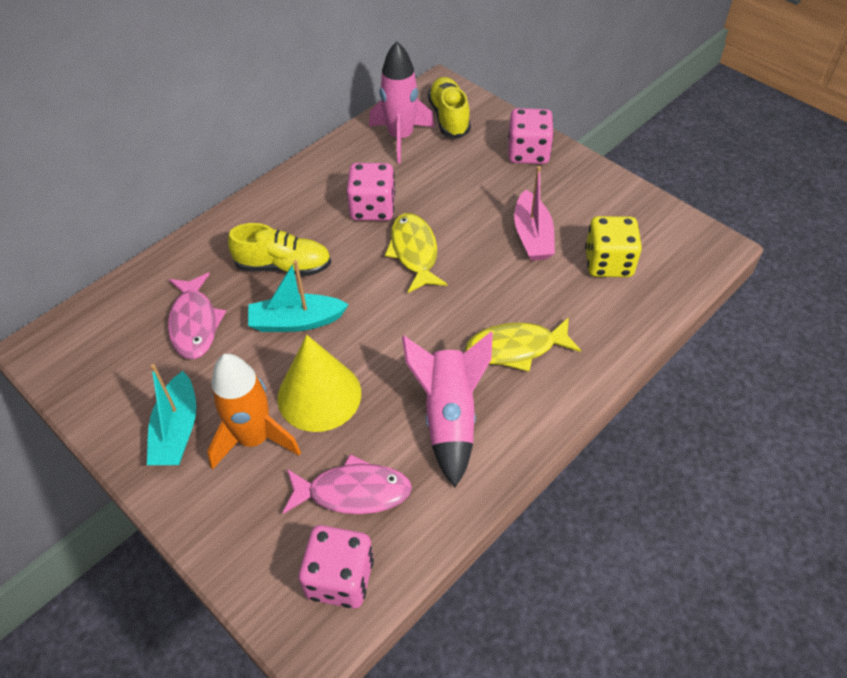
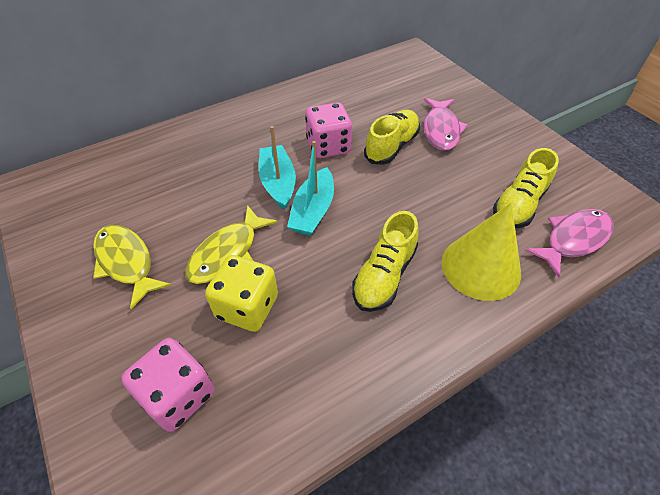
orange rocket: [207,354,301,470] = 1 -> none = 0
pink boat: [514,166,555,261] = 1 -> none = 0
pink dice: [299,525,374,608] [347,163,395,221] [508,108,554,164] = 3 -> [121,338,214,432] [305,102,352,158] = 2
pink rocket: [369,41,435,163] [402,332,493,487] = 2 -> none = 0
yellow shoe: [228,223,331,276] [428,77,471,139] = 2 -> [352,211,419,312] [364,110,420,165] [493,148,559,228] = 3

